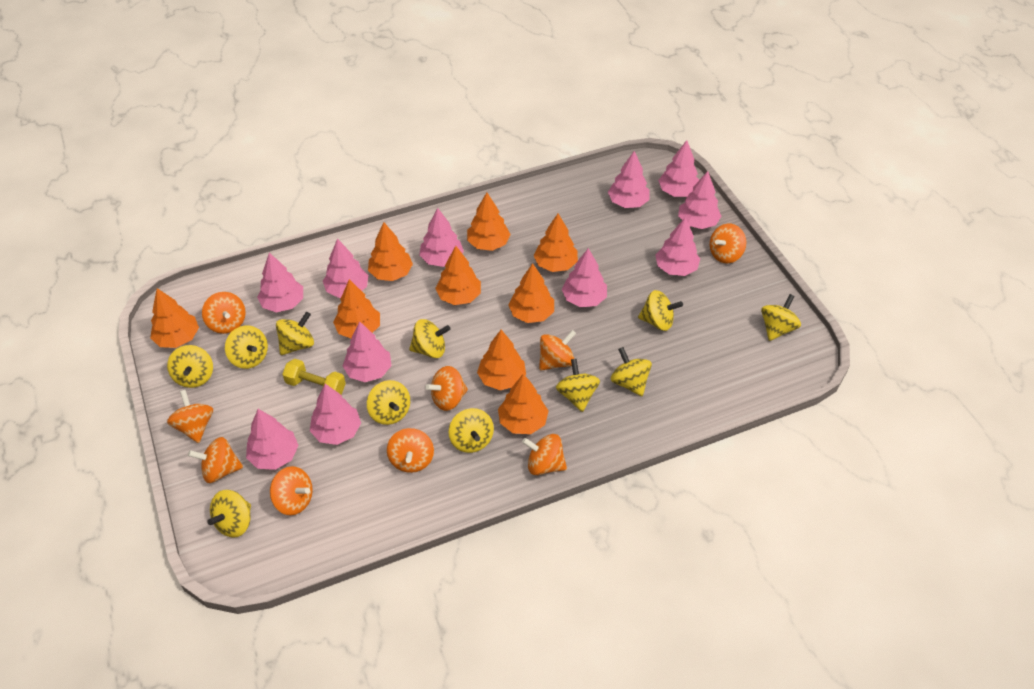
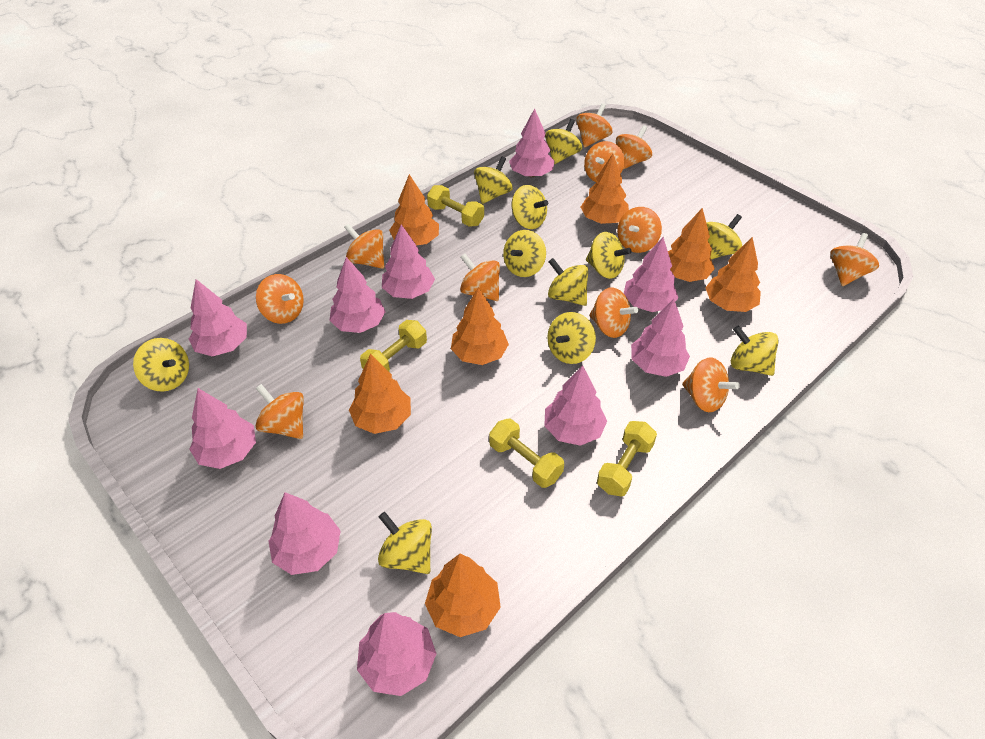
orange spinning top: [167,390,213,443] [188,437,243,483] [202,292,246,334] [270,466,313,515] [387,428,434,473] [425,366,468,411] [522,434,567,475] [539,330,576,370] [710,224,746,263] = 9 -> [255,384,304,439] [256,274,304,324] [344,224,384,269] [460,254,500,301] [576,103,612,148] [584,141,625,182] [589,287,638,338] [616,125,652,169] [617,207,662,253] [682,357,740,412] [830,233,879,286] = 11
orange tree: [150,288,199,348] [333,279,380,339] [368,223,413,281] [435,246,481,305] [467,193,511,251] [477,330,526,390] [498,374,549,434] [508,263,554,323] [533,214,578,272] = 9 -> [349,354,411,434] [389,174,439,245] [425,554,501,637] [451,287,509,365] [581,154,629,224] [668,208,715,282] [705,237,761,312] = 7
pink tree: [246,409,299,470] [257,253,303,312] [310,384,361,445] [323,238,368,298] [343,321,392,382] [419,208,464,267] [562,248,607,307] [608,151,650,208] [655,217,700,276] [658,140,699,197] [678,171,721,229] = 11 -> [189,279,247,356] [189,388,256,469] [268,492,341,575] [329,257,386,333] [357,612,437,696] [382,224,435,299] [509,108,555,177] [544,365,607,446] [624,237,679,312] [631,299,690,377] = 10
yellow dumbbell: [283,359,346,394] = 1 -> [360,320,427,371] [427,185,484,227] [489,419,564,488] [597,421,657,496] = 4

